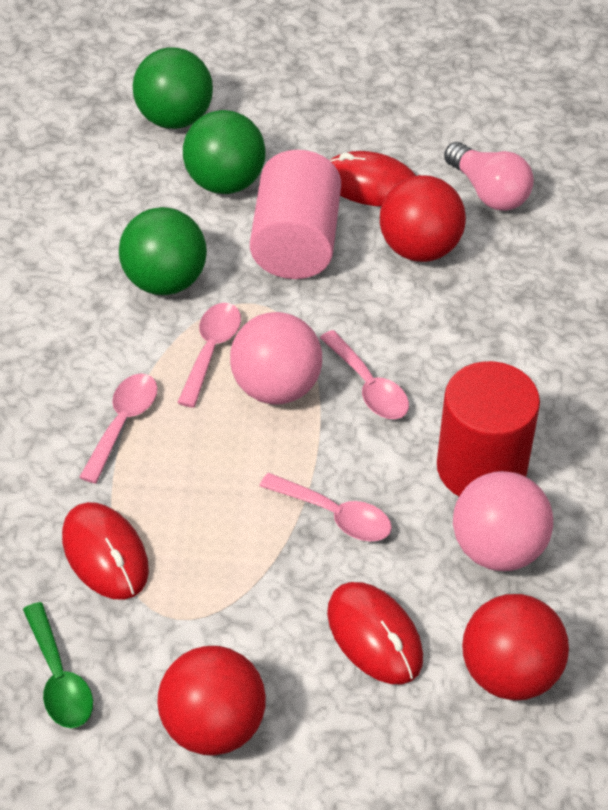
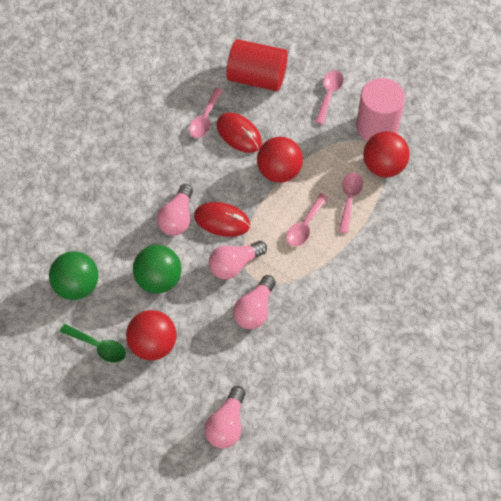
green ball: [119,207,207,295] [133,47,213,129] [183,110,266,194] = 3 -> [49,251,98,300] [133,245,182,294] = 2
pink ball: [230,312,322,405] [453,471,553,571] = 2 -> none = 0
pink light bulb: [444,142,534,211] = 1 -> [157,184,193,236] [204,386,246,448] [208,241,267,280] [233,275,276,329] = 4
red mouse: [62,502,149,600] [327,582,423,684] [330,151,416,207] = 3 -> [194,202,250,237] [216,112,262,153] = 2

